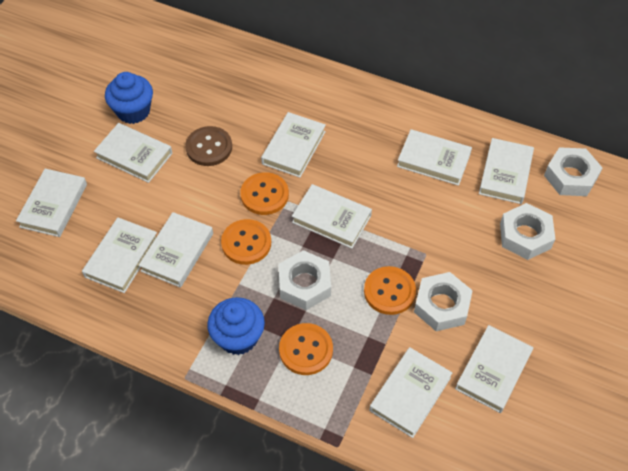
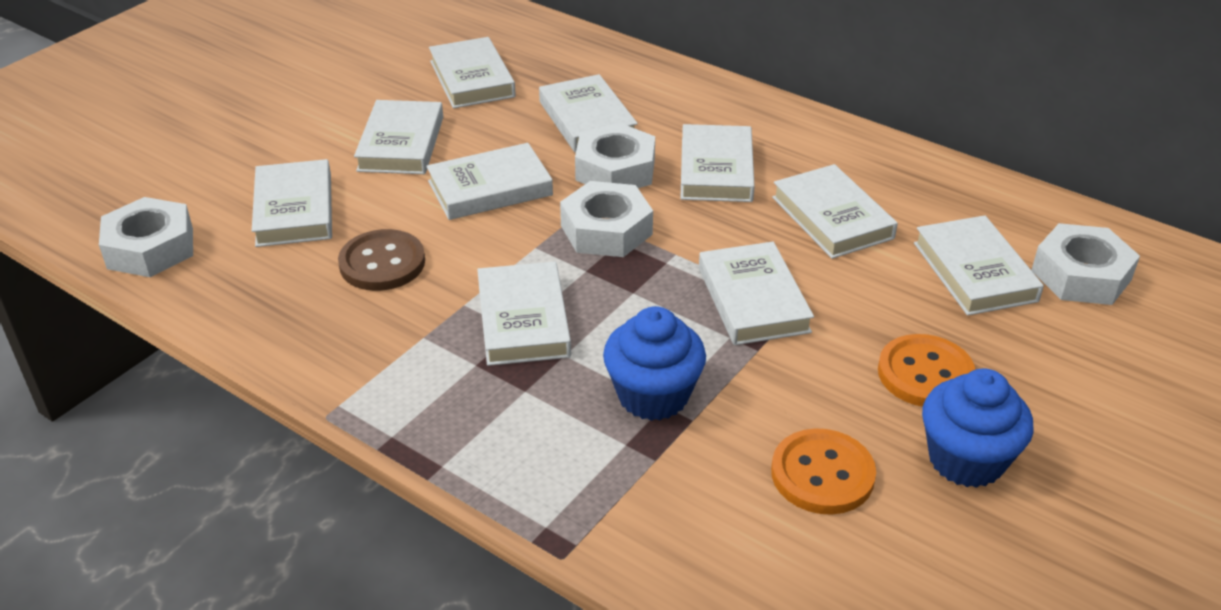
orange button: [221,219,271,265] [240,172,289,215] [279,323,333,375] [364,266,416,315] = 4 -> [771,428,876,515] [878,334,975,407] = 2

